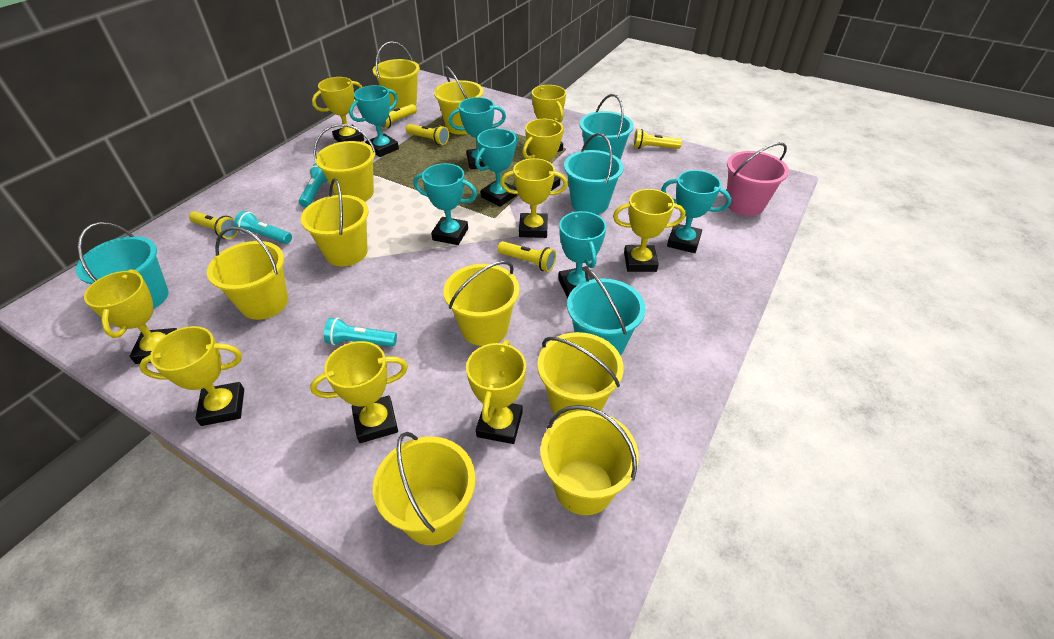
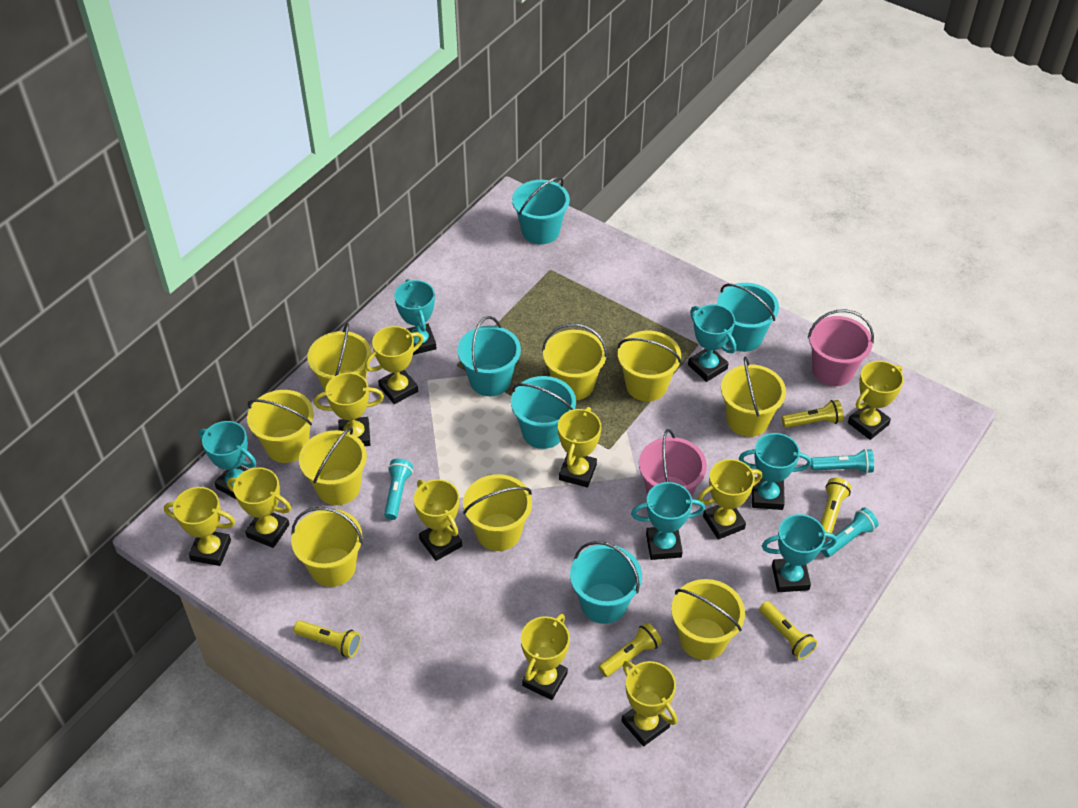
pink bucket: [726,142,789,216] = 1 -> [639,429,707,497] [808,309,874,386] = 2
turquoise bucket: [76,222,169,309] [564,133,624,214] [567,269,645,356] [580,94,634,160] = 4 -> [457,316,521,396] [511,376,576,449] [512,177,570,244] [570,541,642,624] [717,283,779,352] = 5
yellow trophy: [84,269,177,364] [139,326,244,426] [310,341,408,443] [312,77,364,142] [466,340,526,444] [500,158,568,238] [522,119,564,191] [532,85,566,152] [613,189,685,272] = 9 -> [164,487,235,566] [227,467,291,548] [314,373,384,446] [365,326,423,404] [414,479,462,561] [521,614,570,700] [558,407,601,488] [622,661,678,746] [698,459,762,539] [848,361,904,440] = 10

